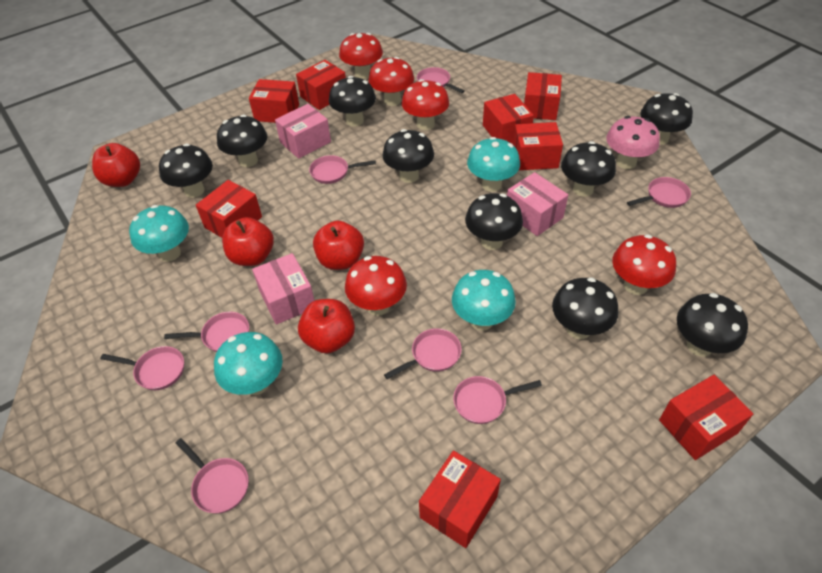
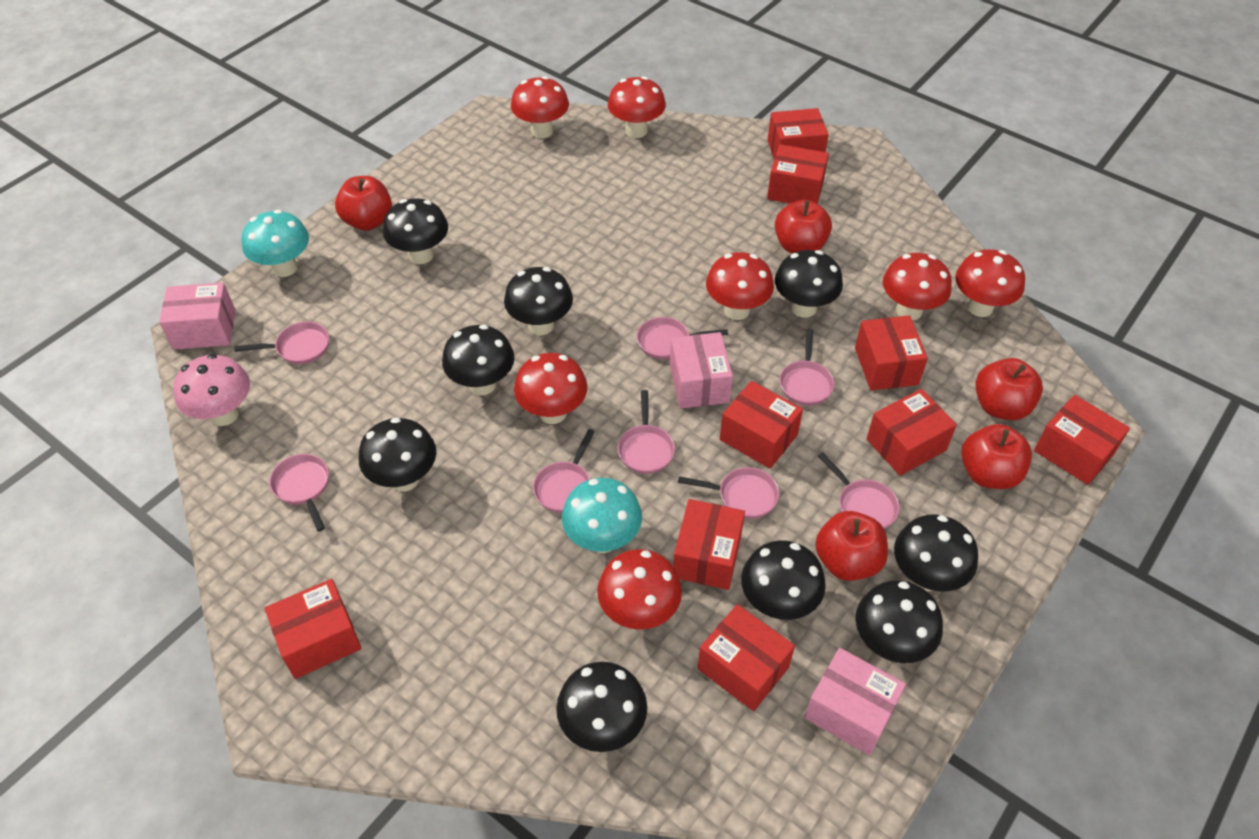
red apple: [92,143,140,187] [222,217,274,266] [298,299,355,354] [313,221,364,270] = 4 -> [335,176,392,231] [775,200,832,254] [815,511,888,581] [961,424,1032,489] [975,358,1043,420] = 5
red box: [196,180,262,238] [249,79,299,123] [296,60,346,110] [419,451,501,548] [483,94,534,144] [513,122,563,170] [524,72,562,120] [659,375,753,460] = 8 -> [265,579,362,679] [673,499,745,590] [697,604,795,711] [720,381,803,469] [767,144,829,204] [768,108,829,158] [855,315,928,391] [867,389,957,476] [1034,395,1130,485] = 9
red mushroom: [339,33,383,80] [345,256,407,316] [369,57,414,106] [402,79,449,130] [612,235,676,295] = 5 -> [511,76,569,138] [514,353,588,424] [597,549,682,630] [608,76,666,138] [706,252,774,320] [883,253,952,320] [955,249,1025,317] = 7
turquoise mushroom: [129,205,189,262] [214,332,283,395] [452,270,516,331] [467,137,520,192] = 4 -> [242,210,309,277] [562,478,642,553] = 2

